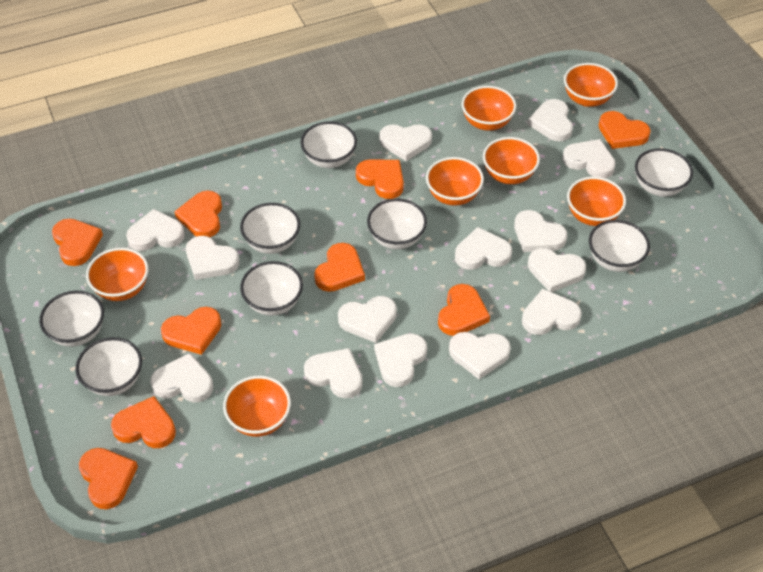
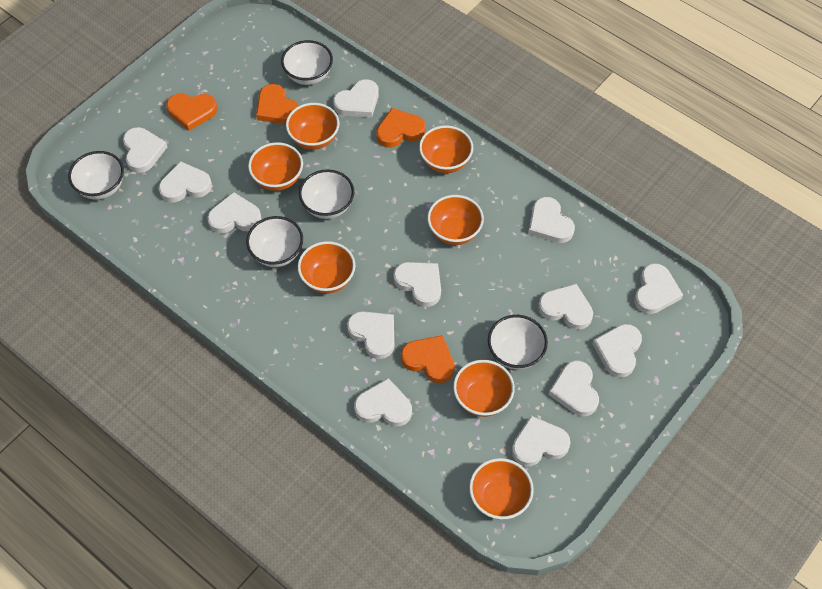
orange heart: [52,219,103,266] [79,448,138,509] [111,396,176,448] [161,307,221,355] [174,190,222,237] [314,243,365,292] [356,159,404,199] [438,284,490,336] [598,111,651,149] = 9 -> [166,93,217,131] [256,84,299,124] [376,108,426,148] [401,335,455,383] = 4
white bowl: [39,291,104,347] [76,337,142,396] [240,203,300,254] [240,261,303,316] [301,121,357,168] [367,199,427,249] [589,220,650,272] [635,148,693,197] = 8 -> [68,151,124,200] [246,216,303,267] [281,40,333,85] [299,169,354,219] [488,315,548,370] = 5
white heart: [126,209,185,251] [150,353,213,402] [186,236,240,280] [304,348,362,398] [338,296,397,343] [374,333,427,387] [379,124,432,161] [449,332,511,379] [455,227,512,270] [514,210,567,252] [522,289,582,335] [528,99,573,142] [528,248,586,292] [562,139,616,178] = 14 -> [123,127,167,173] [158,161,212,202] [207,192,262,233] [333,79,379,118] [347,311,394,359] [354,378,412,427] [393,262,441,307] [512,416,571,466] [528,197,575,243] [538,284,593,330] [548,361,599,416] [592,324,642,378] [634,263,683,314] = 13

